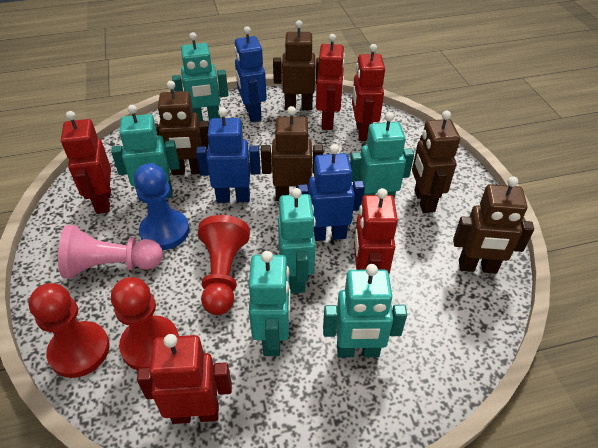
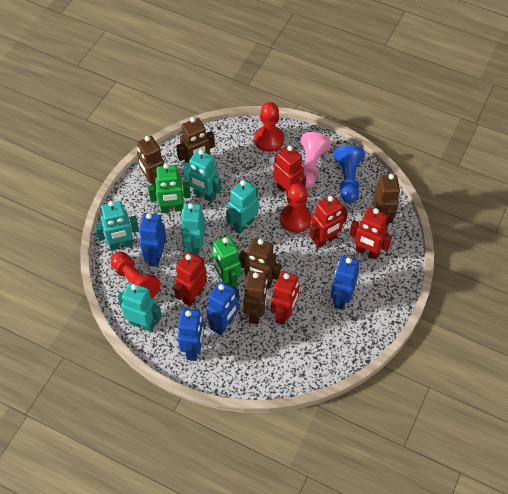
blue robot: [196,107,261,203] [234,26,267,122] [297,144,365,241] = 3 -> [139,213,166,267] [178,308,204,361] [207,281,239,335] [331,256,359,310] = 4
green robot: none = 0 -> [148,163,191,213] [212,236,241,288] = 2
turquoise robot: [111,105,180,201] [172,32,228,122] [249,251,291,356] [278,188,316,293] [323,264,407,357] [350,112,414,199] = 6 -> [95,201,139,251] [118,282,162,332] [181,203,205,257] [183,149,221,202] [226,179,259,234] = 5

